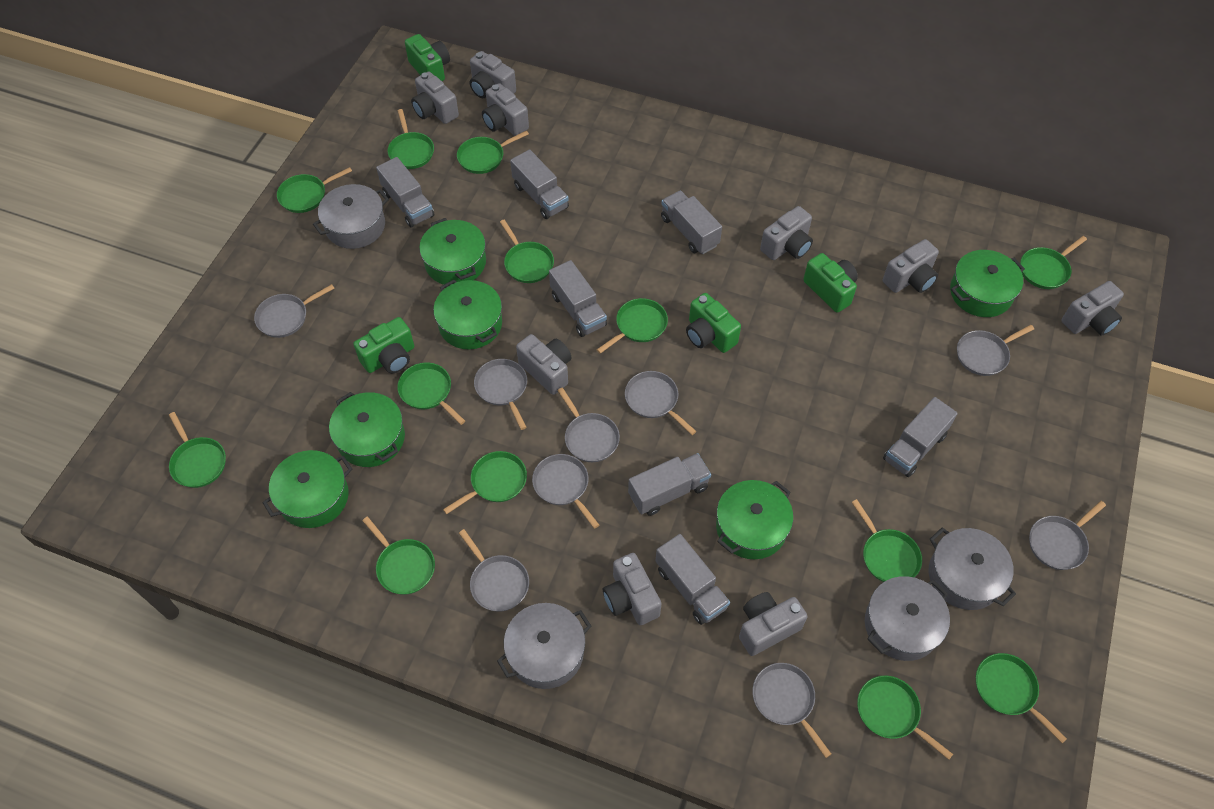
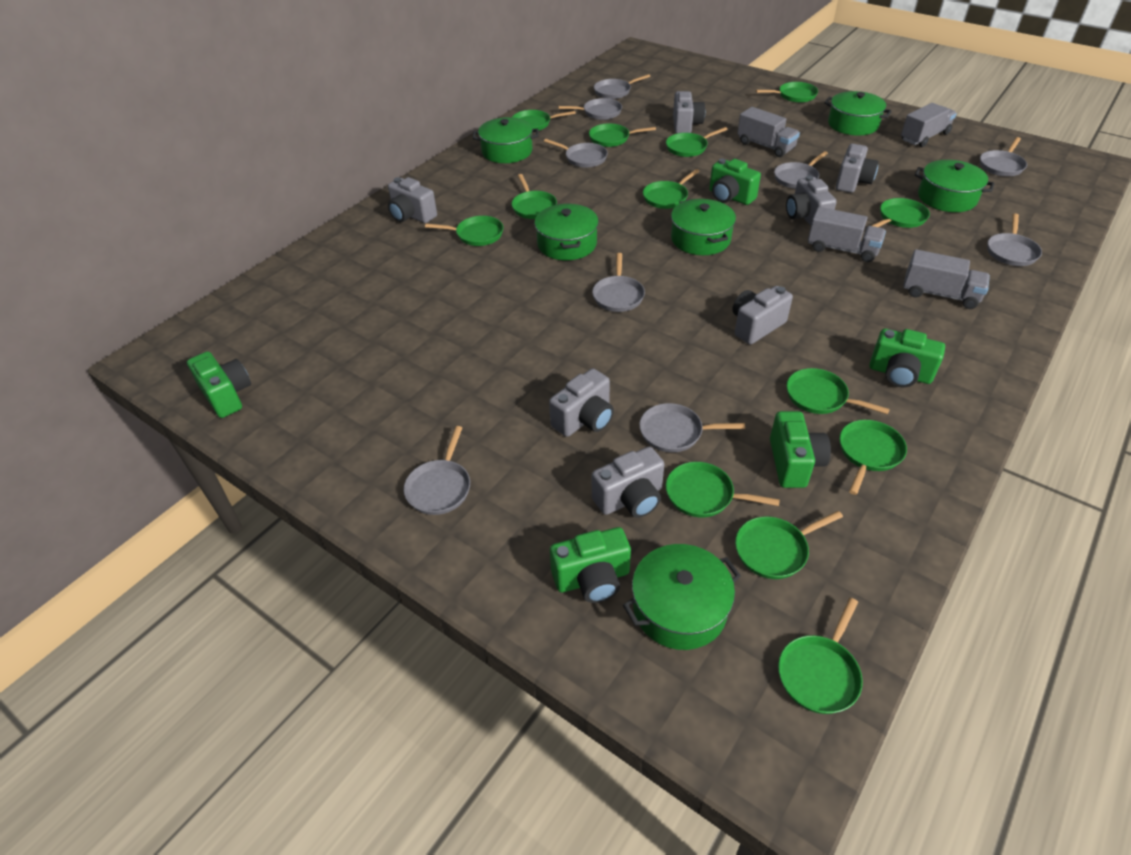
green camera: [353,317,414,373] [405,34,450,81] [686,293,741,353] [803,253,858,313] = 4 -> [187,352,251,418] [550,527,631,603] [709,159,761,205] [770,411,831,488] [869,329,945,387] = 5
grey camera: [411,71,459,124] [470,51,516,98] [482,83,529,136] [516,334,572,395] [603,553,661,625] [739,592,807,656] [760,206,813,260] [883,239,939,293] [1061,281,1124,336] = 9 -> [388,177,437,223] [549,368,614,437] [592,447,665,518] [673,91,705,134] [732,286,793,345] [786,175,837,226] [836,144,879,193] = 7
grey pot: [313,184,389,249] [497,603,591,689] [865,576,950,661] [929,527,1016,610] = 4 -> none = 0
grey truck: [376,157,434,227] [510,150,569,219] [549,260,607,337] [628,453,711,516] [656,534,730,625] [661,190,722,254] [883,397,958,477] = 7 -> [737,107,800,157] [808,207,886,262] [901,103,957,147] [903,249,990,309] = 4

